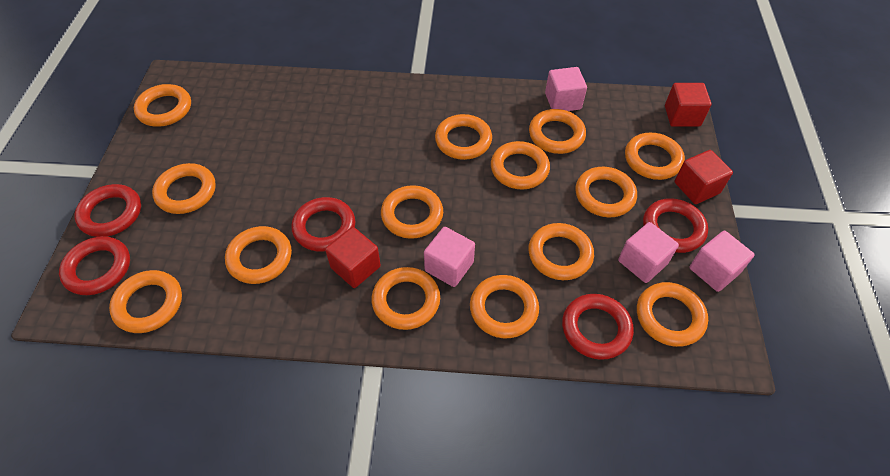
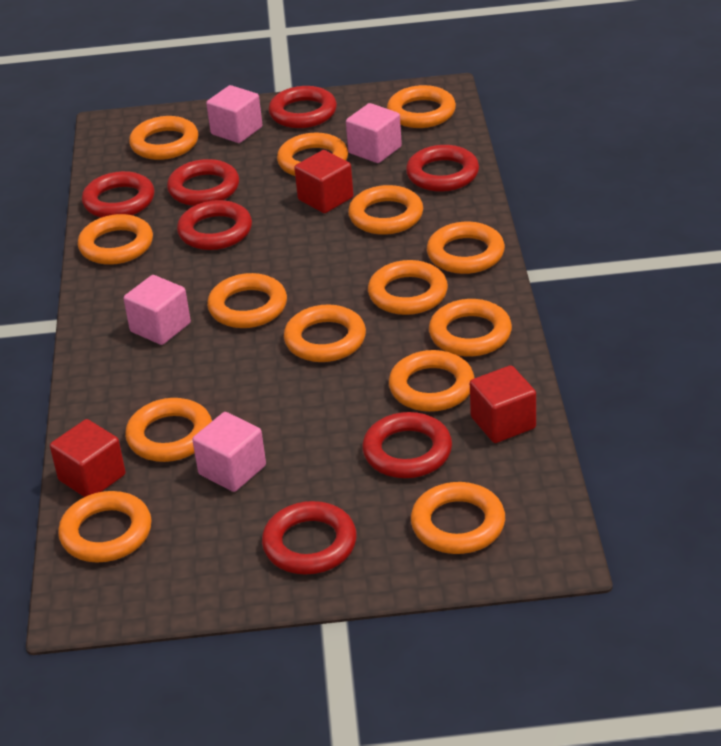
red ring: [59,236,130,295] [74,184,141,237] [291,197,355,252] [562,294,634,360] [643,198,708,253] = 5 -> [82,171,154,217] [167,159,239,206] [177,200,252,250] [262,501,357,574] [269,86,337,128] [362,412,452,478] [406,145,479,192] = 7

